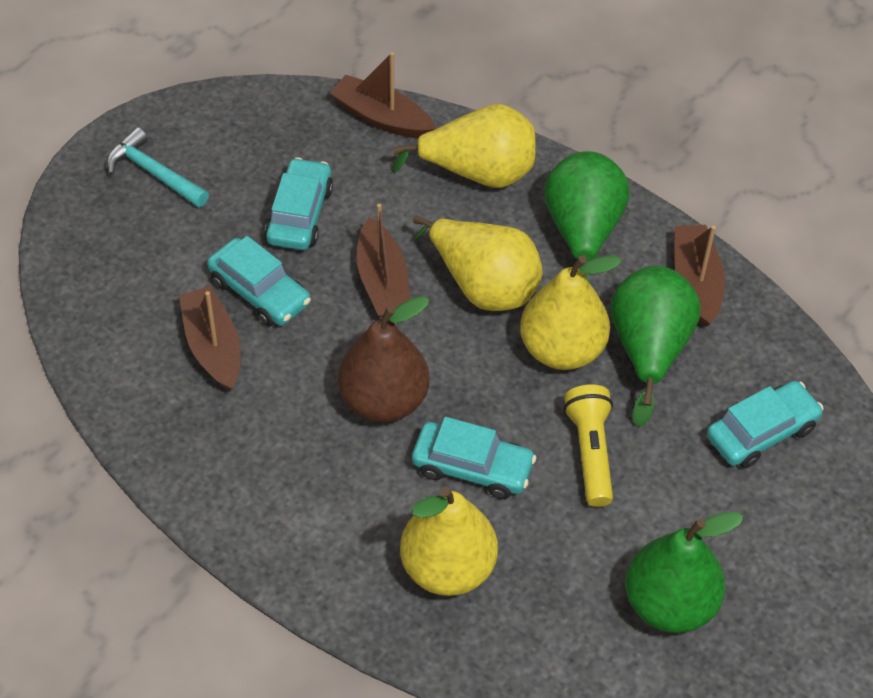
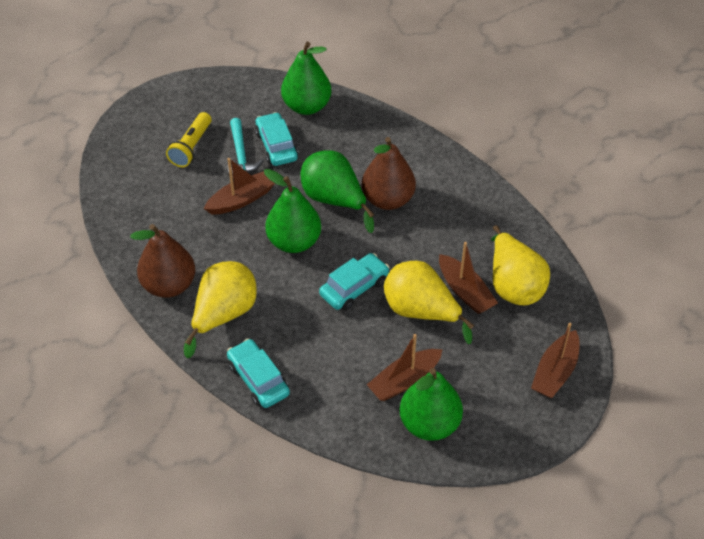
brown pear: [338,296,429,422] = 1 -> [130,224,195,298] [362,137,416,210] = 2
green pear: [544,151,630,282] [611,266,701,427] [625,512,744,633] = 3 -> [264,169,321,253] [281,42,331,115] [301,150,374,233] [400,368,463,441] = 4
turquoise car: [207,236,311,327] [265,157,333,250] [412,417,536,499] [707,381,824,468] = 4 -> [227,339,290,408] [255,112,298,166] [319,253,389,311] = 3
yellow pear: [391,104,536,188] [400,487,498,596] [413,215,542,311] [520,255,622,370] = 4 -> [184,261,257,358] [384,261,474,344] [491,225,550,305] = 3

